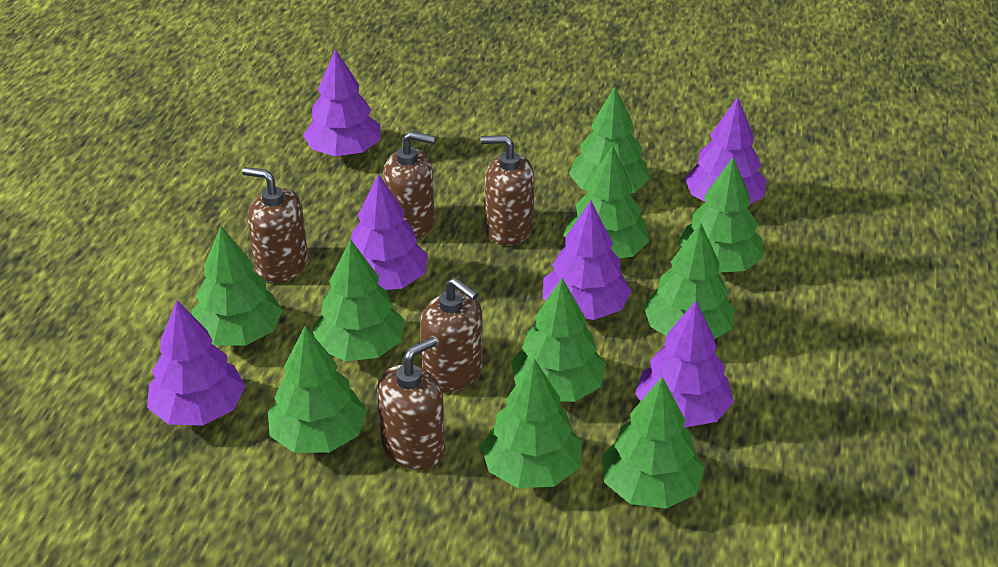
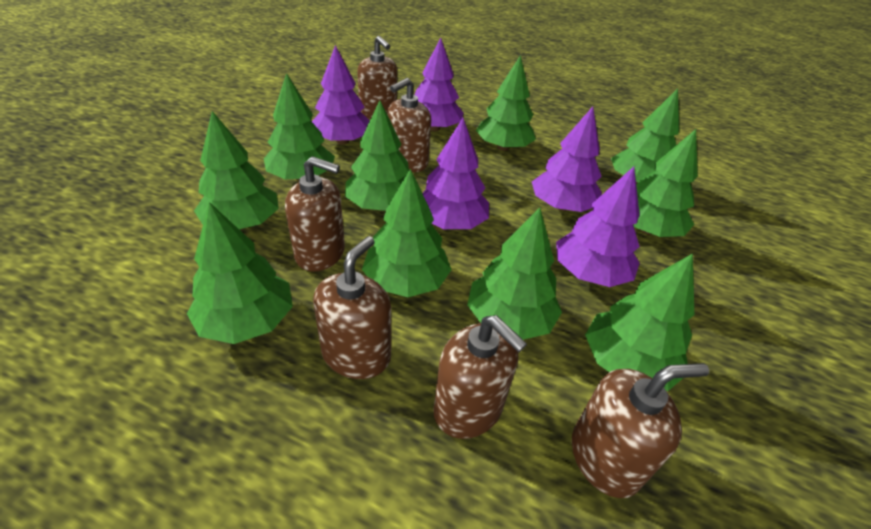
brown soap dispenser: [242,167,308,282] [377,337,445,470] [383,131,435,239] [420,278,483,392] [480,135,534,246] = 5 -> [285,156,345,272] [313,236,391,379] [357,36,397,119] [387,78,431,172] [433,315,527,439] [572,363,709,498] = 6
purple tree: [147,300,245,425] [303,49,380,156] [351,174,428,290] [543,201,632,320] [635,301,734,428] [685,97,767,204] = 6 -> [312,45,370,145] [414,38,463,131] [422,118,489,229] [532,106,602,212] [556,167,640,287] = 5

